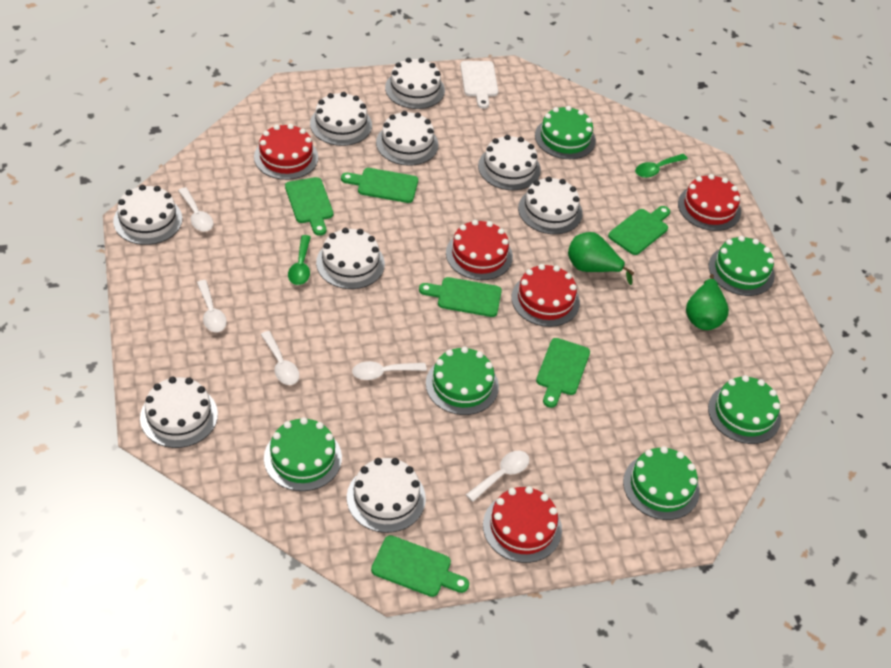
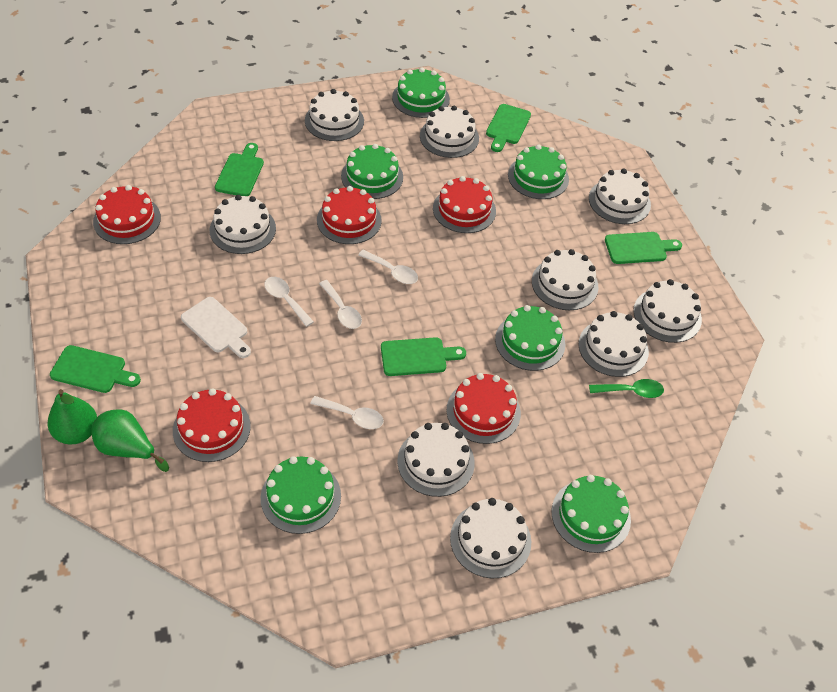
green cutting board: [285,177,333,236] [341,168,418,203] [371,535,469,597] [419,277,502,317] [536,338,590,408] [608,206,670,255] = 6 -> [50,345,141,393] [215,143,264,196] [381,337,466,376] [486,104,531,152] [605,232,682,264] = 5
green spoon: [288,235,311,285] [635,154,688,178] = 2 -> [589,379,664,398] = 1
white spoon: [178,187,213,232] [197,280,227,332] [261,331,299,385] [352,361,427,380] [466,451,530,502] = 5 -> [265,277,314,327] [311,396,384,429] [319,280,362,329] [358,250,418,284] = 4

